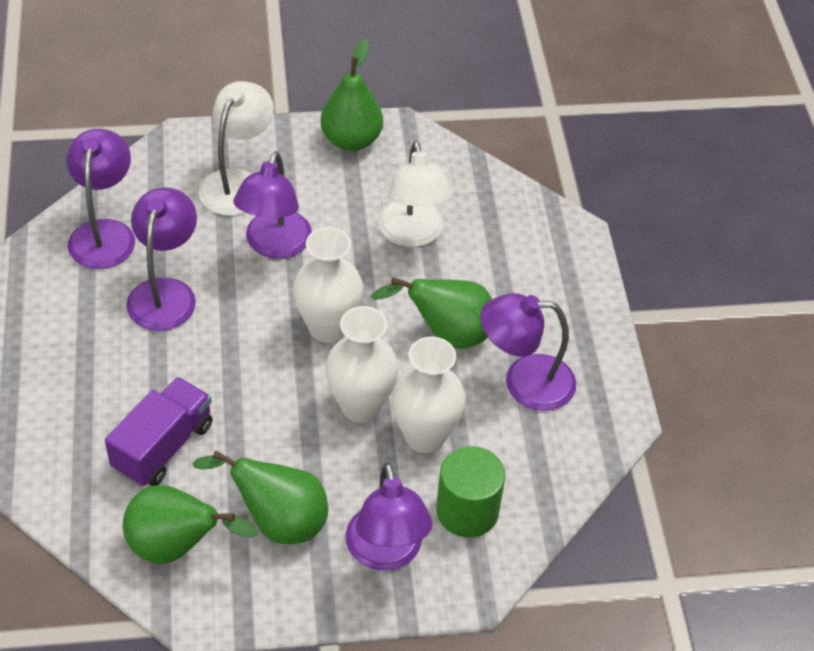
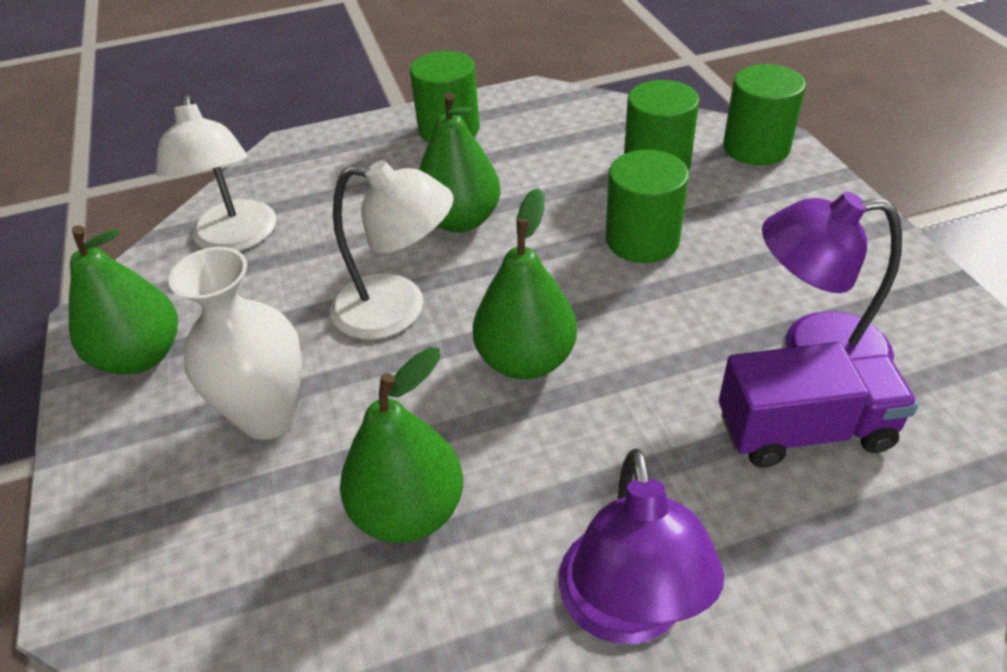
green cylinder: [436,446,505,538] = 1 -> [410,51,480,143] [606,150,689,263] [624,80,699,170] [723,64,806,165] = 4
purple lamp: [67,129,135,269] [126,187,197,331] [233,151,312,259] [346,462,433,571] [480,293,576,411] = 5 -> [558,448,724,644] [762,192,902,361] = 2
white vase: [293,227,364,343] [326,306,399,423] [392,337,466,453] = 3 -> [169,247,302,440] = 1

